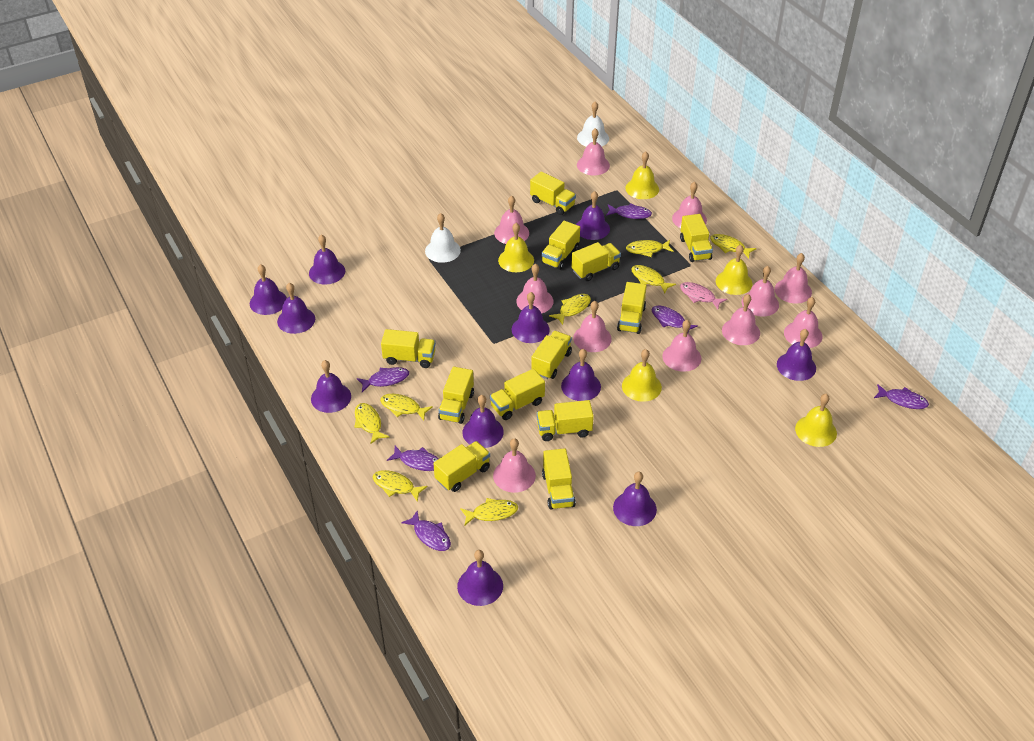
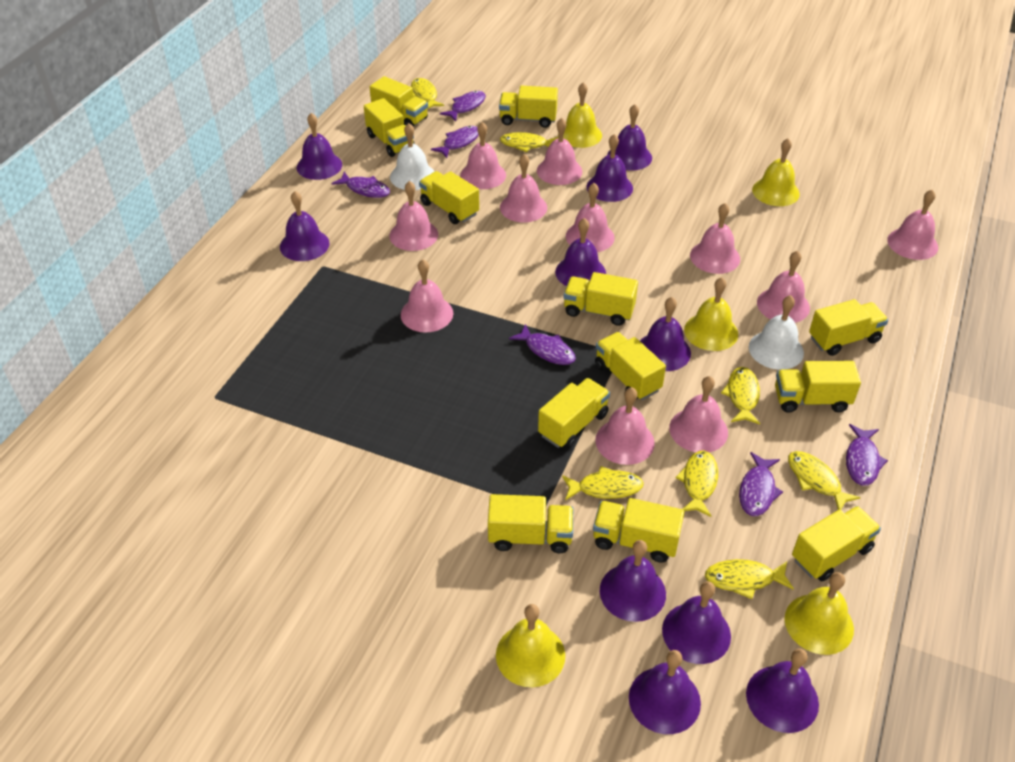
pink fish: [680,282,727,310] = 1 -> none = 0
purple bell: [250,264,287,315] [277,283,315,334] [309,234,345,285] [311,360,351,413] [457,550,503,606] [462,395,504,448] [512,292,550,343] [561,349,601,401] [576,191,610,240] [613,472,657,526] [777,329,816,381] = 11 -> [280,191,330,261] [297,113,342,180] [555,218,606,286] [587,134,633,202] [600,540,666,622] [607,104,652,171] [629,650,701,734] [640,297,691,371] [662,581,731,664] [746,648,819,733] = 10
yellow fish: [354,403,389,444] [373,470,428,502] [380,394,433,420] [460,498,518,525] [549,294,591,325] [626,240,673,257] [632,265,676,293] [710,234,757,258] = 8 -> [411,78,444,109] [500,132,559,152] [562,466,644,501] [676,451,718,517] [705,559,794,599] [721,367,760,424] [788,451,861,510] = 7

